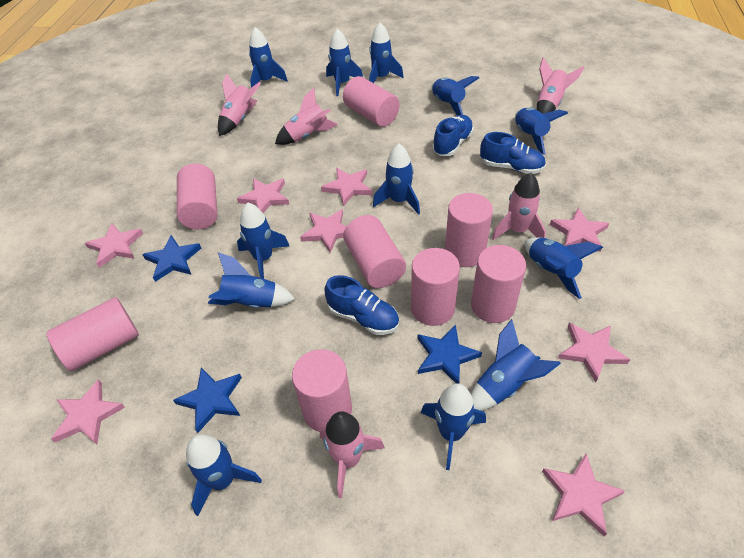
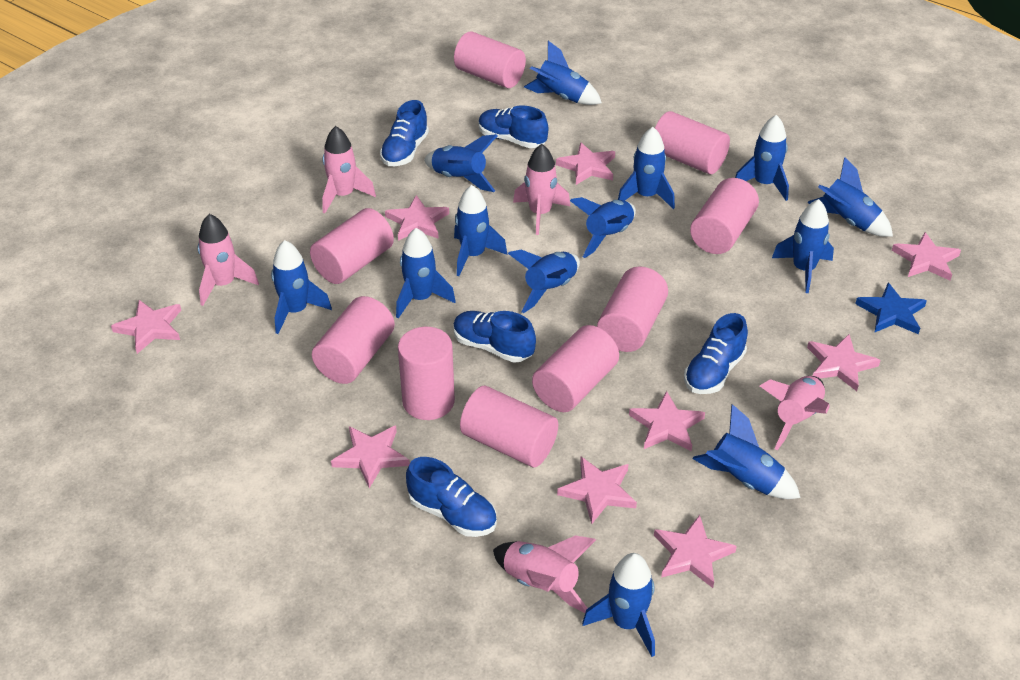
blue rocket: [186,434,262,516] [208,252,295,308] [237,203,289,279] [249,27,288,87] [326,28,363,96] [369,23,404,83] [373,144,420,215] [421,383,486,470] [431,76,479,116] [471,319,561,411] [515,108,568,155] [525,237,603,299] = 12 -> [271,240,332,334] [396,228,456,318] [424,134,497,192] [454,185,508,276] [508,250,580,313] [524,41,602,105] [570,197,636,258] [582,553,655,657] [618,127,675,209] [692,404,800,499] [735,115,789,201] [772,199,834,293] [807,157,893,237] = 13
blue shoe: [324,275,399,335] [432,115,474,156] [480,132,546,174] = 3 -> [380,100,429,166] [406,457,497,537] [453,311,536,363] [479,105,548,148] [684,313,748,394] = 5
blue star: [142,235,201,282] [173,368,242,433] [417,325,482,384] = 3 -> [855,283,927,334] = 1
pink cylinder: [46,297,139,371] [177,164,217,229] [292,349,352,432] [343,76,400,127] [343,215,406,288] [411,248,460,326] [445,193,493,267] [471,245,526,323] = 8 -> [310,208,394,284] [312,296,395,384] [398,327,455,420] [454,32,526,88] [460,386,558,467] [532,325,619,412] [597,266,668,352] [655,111,730,174] [690,178,759,254] = 9
pink star: [51,379,125,445] [85,223,143,268] [237,178,289,213] [300,209,347,253] [321,168,373,206] [542,454,625,536] [550,208,609,252] [558,322,630,383] = 8 -> [111,300,181,354] [331,426,410,488] [385,195,449,241] [556,142,615,185] [557,457,637,524] [629,391,705,452] [654,515,737,588] [807,334,881,391] [892,232,961,281] = 9

